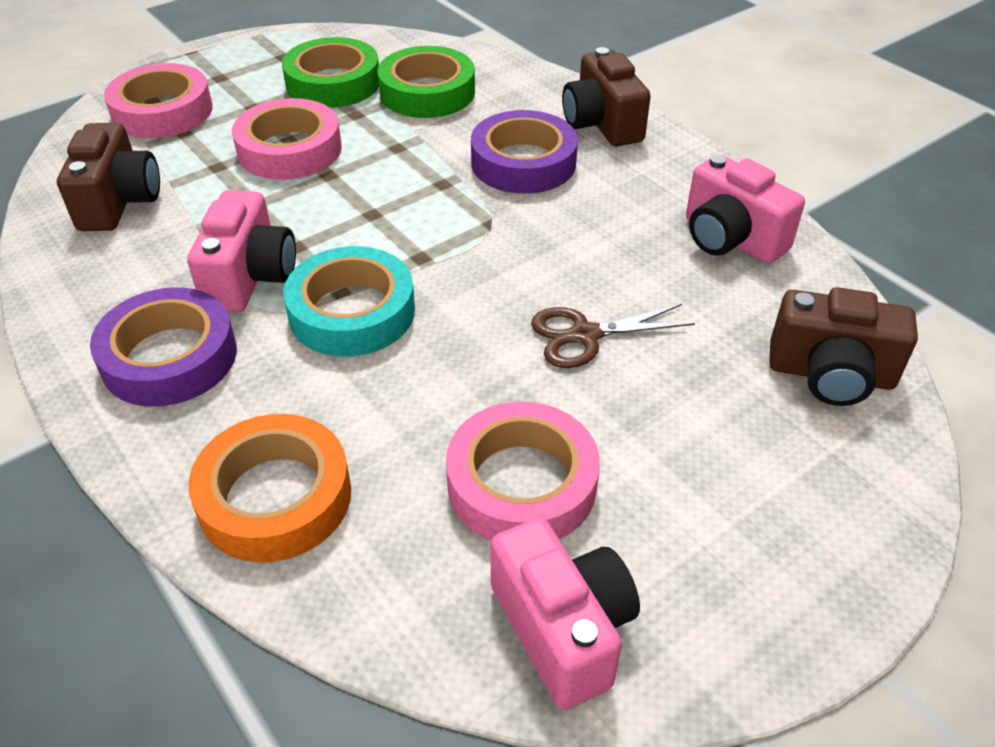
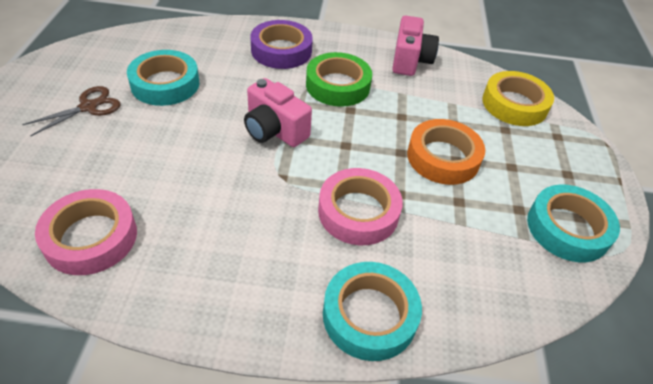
brown camera: [57,123,160,231] [562,47,651,146] [769,287,918,406] = 3 -> none = 0
green tape: [282,37,379,108] [378,46,475,118] = 2 -> [306,52,372,107] = 1
pink camera: [187,190,296,312] [490,518,640,710] [686,154,805,264] = 3 -> [244,78,312,147] [392,16,439,76] = 2
pink tape: [104,63,213,138] [232,98,342,180] [446,402,600,541] = 3 -> [35,189,137,275] [318,168,403,245] = 2
purple tape: [90,288,237,407] [471,110,578,194] = 2 -> [251,20,313,69] = 1
turquoise tape: [283,246,415,356] = 1 -> [127,50,199,106] [323,262,422,361] [527,185,620,262] = 3
yellow tape: none = 0 -> [482,71,554,126] = 1

